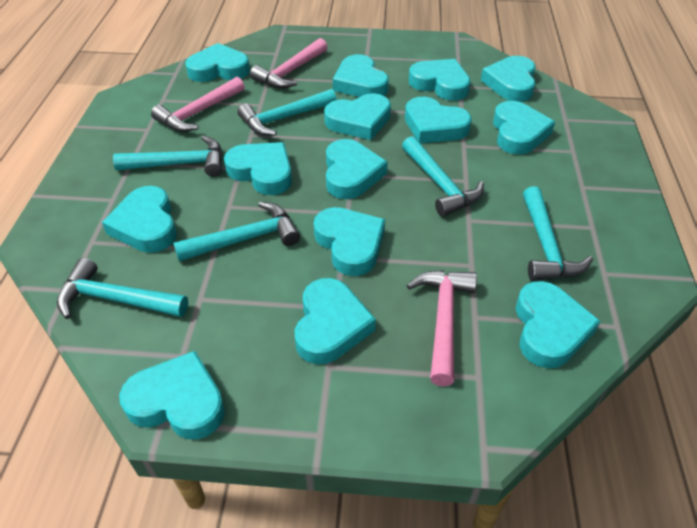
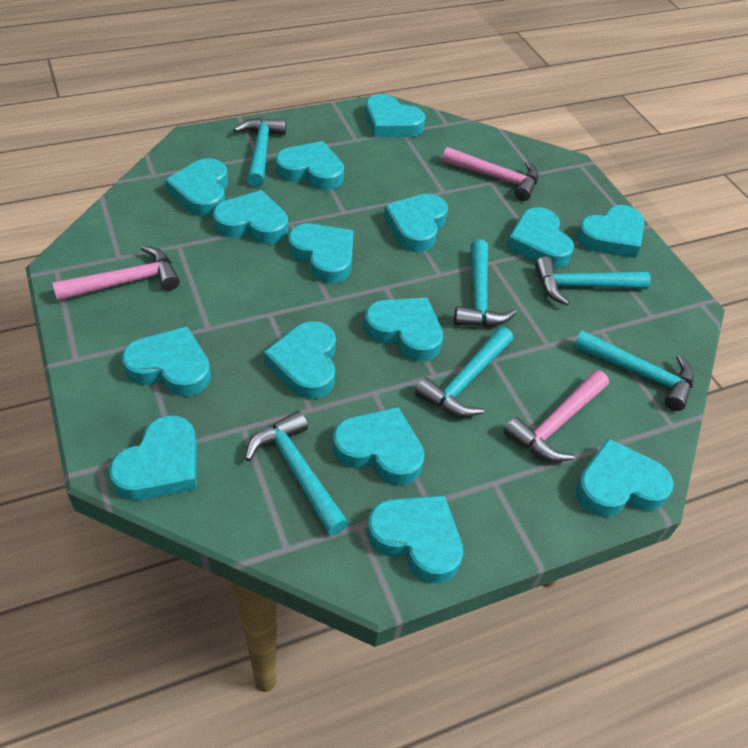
turquoise heart: [102,186,177,253] [119,351,225,440] [185,43,250,82] [224,142,292,195] [295,278,376,364] [313,207,385,276] [324,93,391,140] [326,139,388,199] [333,54,389,97] [405,97,472,143] [409,59,471,101] [481,56,536,102] [493,101,555,155] [516,281,601,368] = 14 -> [109,415,197,501] [122,327,211,397] [165,158,228,217] [213,190,288,244] [264,321,336,399] [276,141,344,190] [288,224,353,284] [332,407,425,485] [365,94,425,137] [365,298,443,361] [367,495,463,583] [384,194,448,252] [507,207,574,268] [576,438,674,517] [577,205,644,258] = 15

